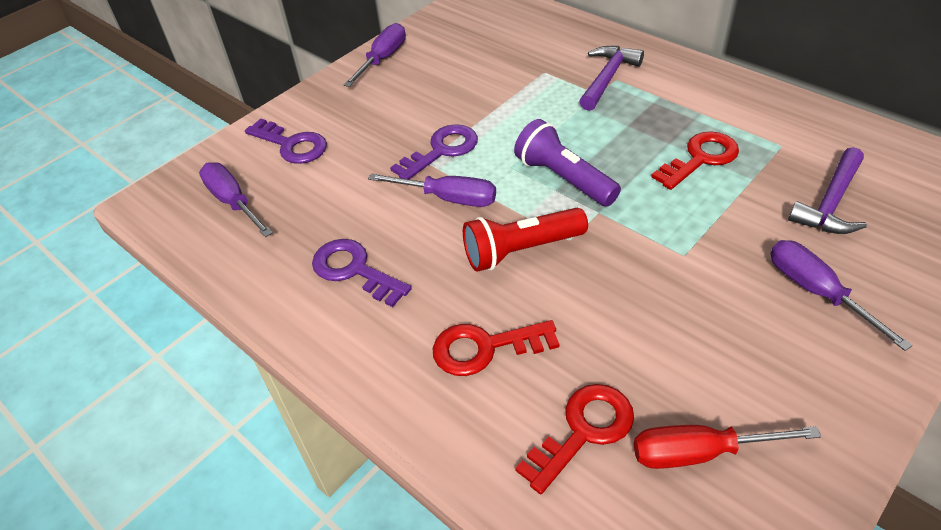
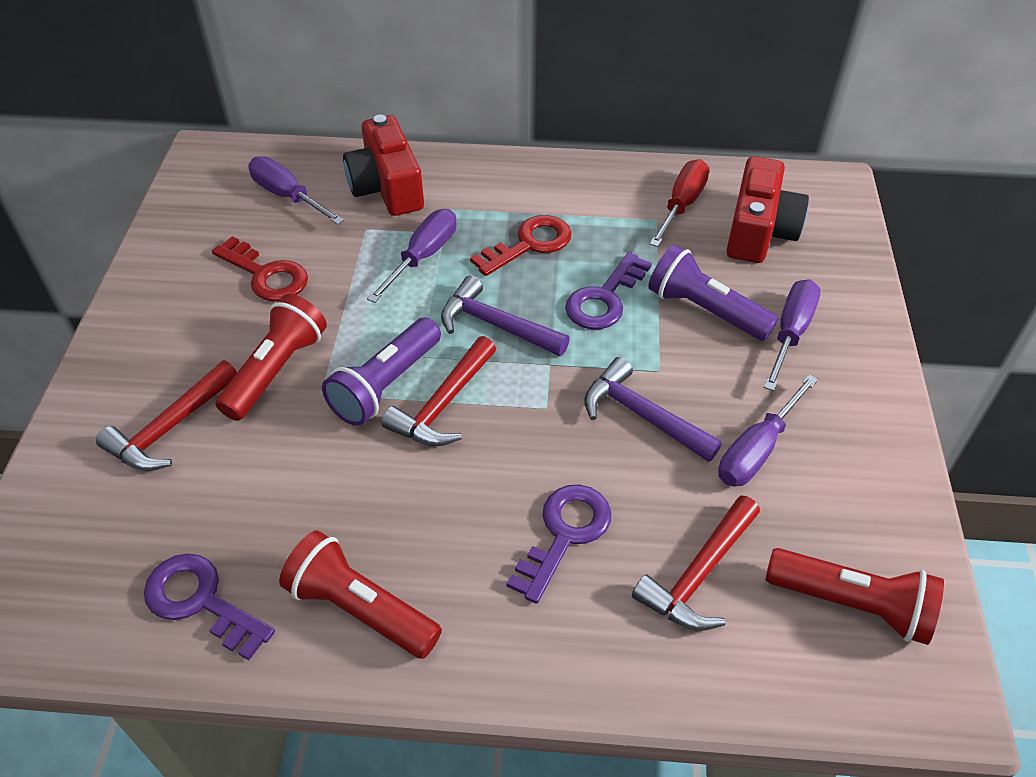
purple flashlight: [514,119,621,207] = 1 -> [322,317,441,426] [648,245,779,341] = 2
red camera: none = 0 -> [343,115,424,216] [726,156,809,263] = 2
red flashlight: [463,208,588,272] = 1 -> [215,294,327,421] [279,531,442,659] [765,548,944,645] = 3
red hammer: none = 0 -> [96,360,237,471] [381,336,496,446] [632,495,760,631] = 3
red key: [433,320,559,376] [515,384,634,494] [651,131,739,190] = 3 -> [212,236,308,301] [470,215,572,276] = 2

